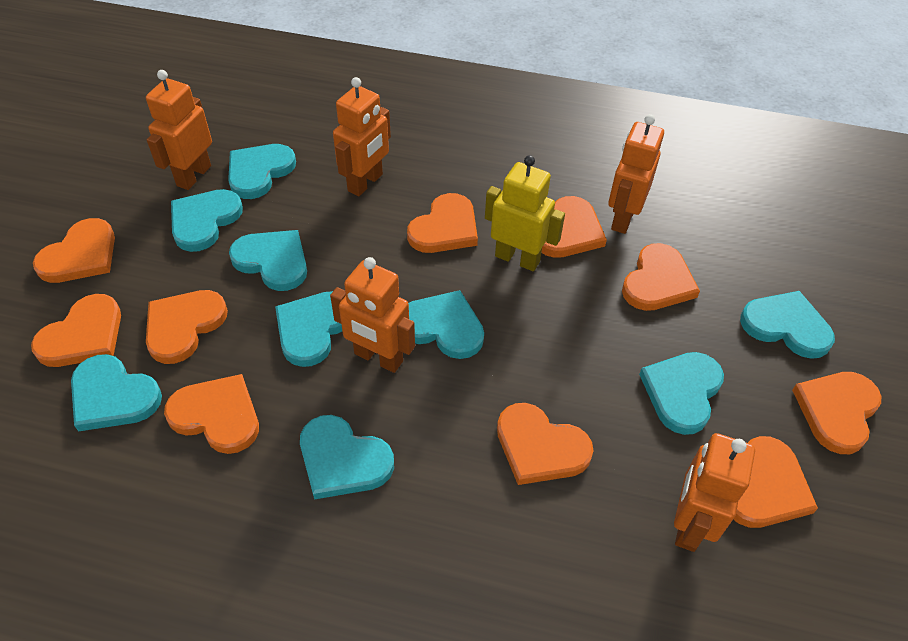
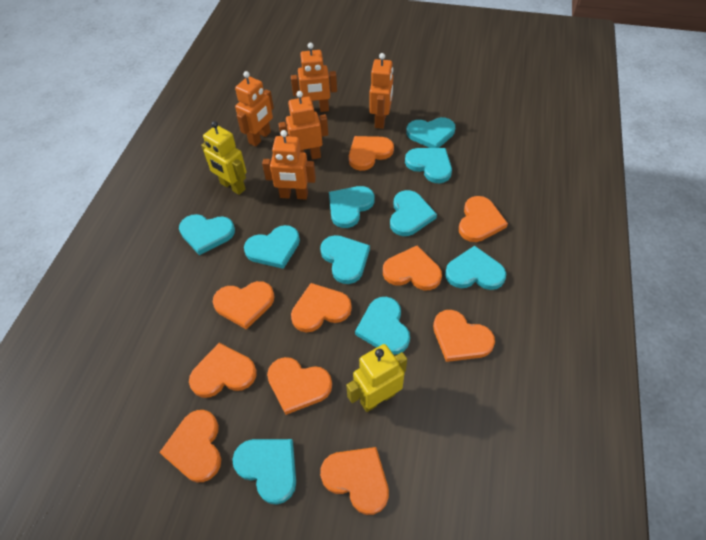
turquoise heart: [71,354,162,432] [171,189,243,252] [228,144,296,199] [229,230,307,291] [275,291,342,367] [300,415,394,500] [409,290,484,359] [639,352,724,435] [740,291,835,359] = 9 -> [179,214,235,255] [232,439,296,504] [244,225,300,269] [320,235,370,284] [329,186,374,228] [355,297,410,355] [390,190,437,236] [405,148,452,183] [406,117,455,148] [445,246,506,290] = 10
yellow robot: [485,155,565,271] = 1 -> [201,121,246,195] [346,344,407,412] = 2

